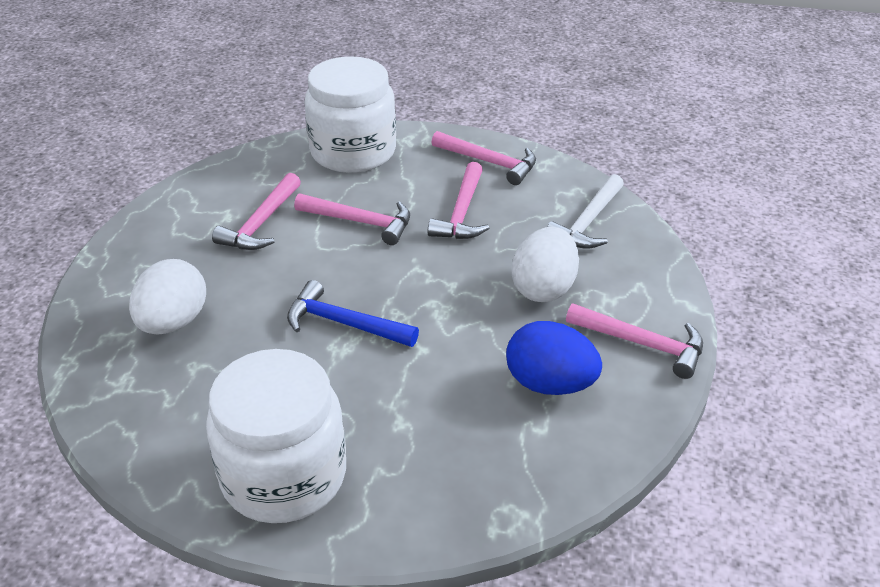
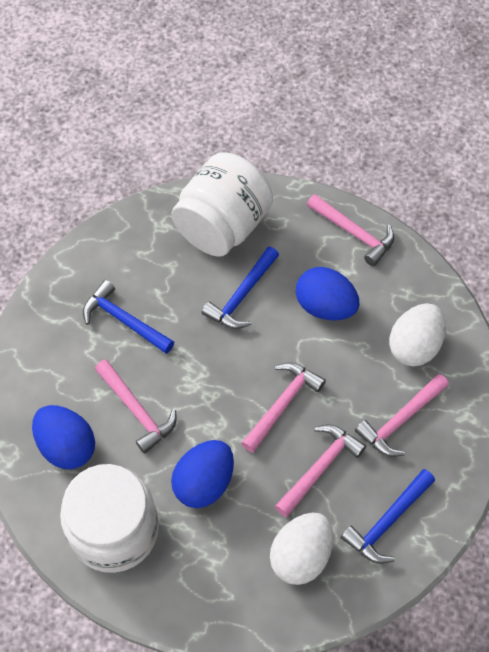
blue egg: [506,321,602,395] = 1 -> [32,405,95,469] [171,440,234,508] [296,267,359,320] = 3
blue hammer: [287,280,419,347] = 1 -> [83,280,174,354] [201,247,279,329] [341,469,435,564] = 3
white hammer: [547,174,624,249] = 1 -> none = 0

